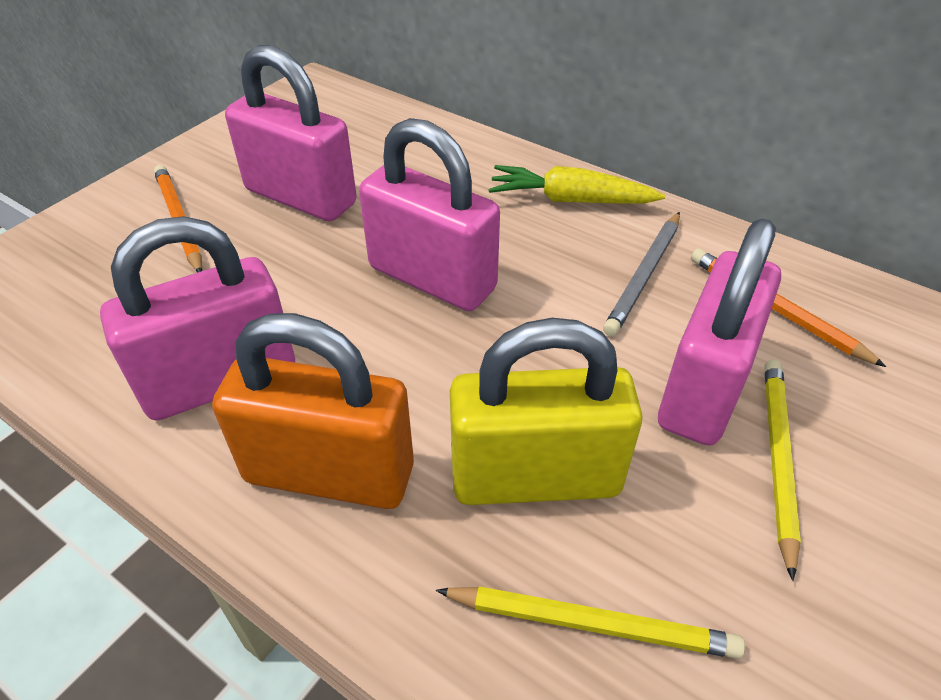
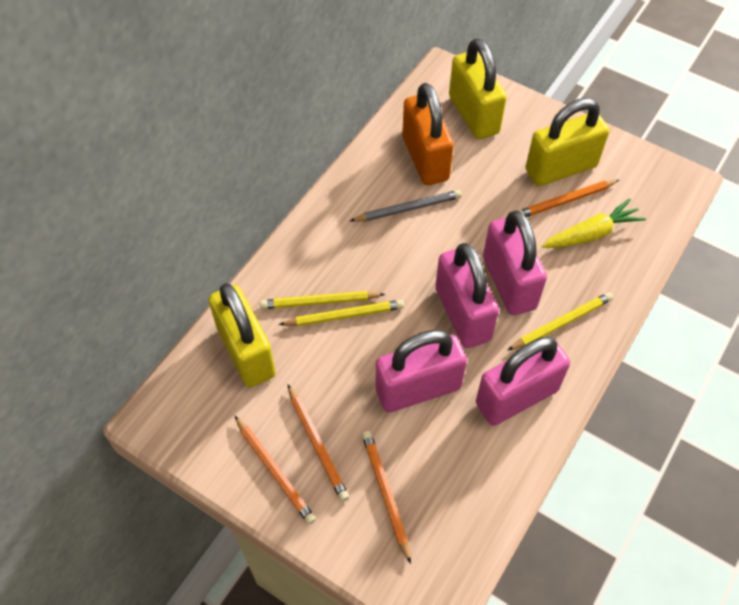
orange pencil: [154,165,202,272] [691,249,886,367] = 2 -> [235,416,316,525] [288,385,349,501] [362,431,411,564] [519,180,619,217] = 4
yellow padlock: [450,318,643,505] = 1 -> [209,283,276,387] [449,38,507,139] [525,98,609,186] = 3
yellow pencil: [436,586,745,659] [765,360,801,581] = 2 -> [260,291,385,309] [279,300,404,326] [507,292,613,351] = 3

